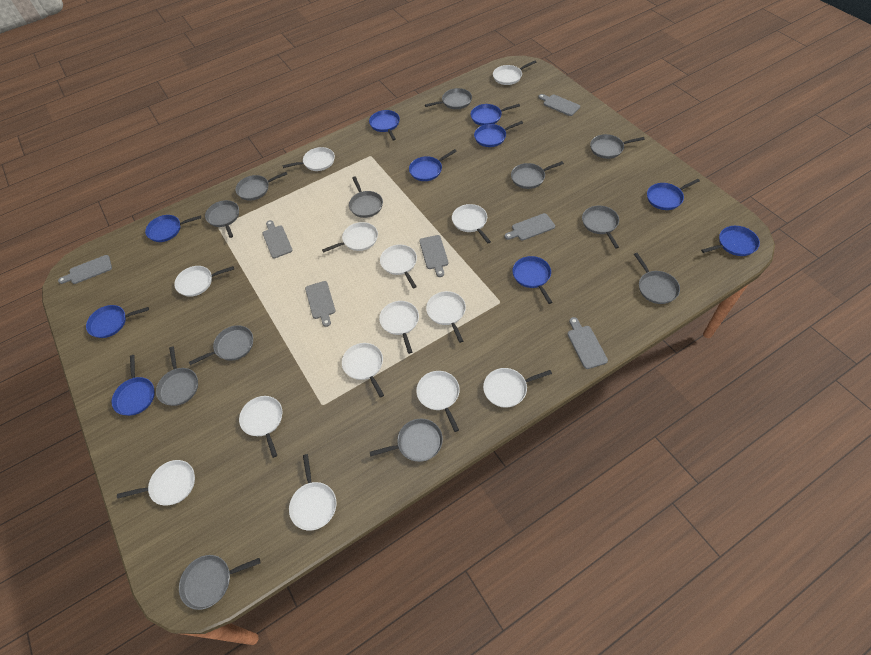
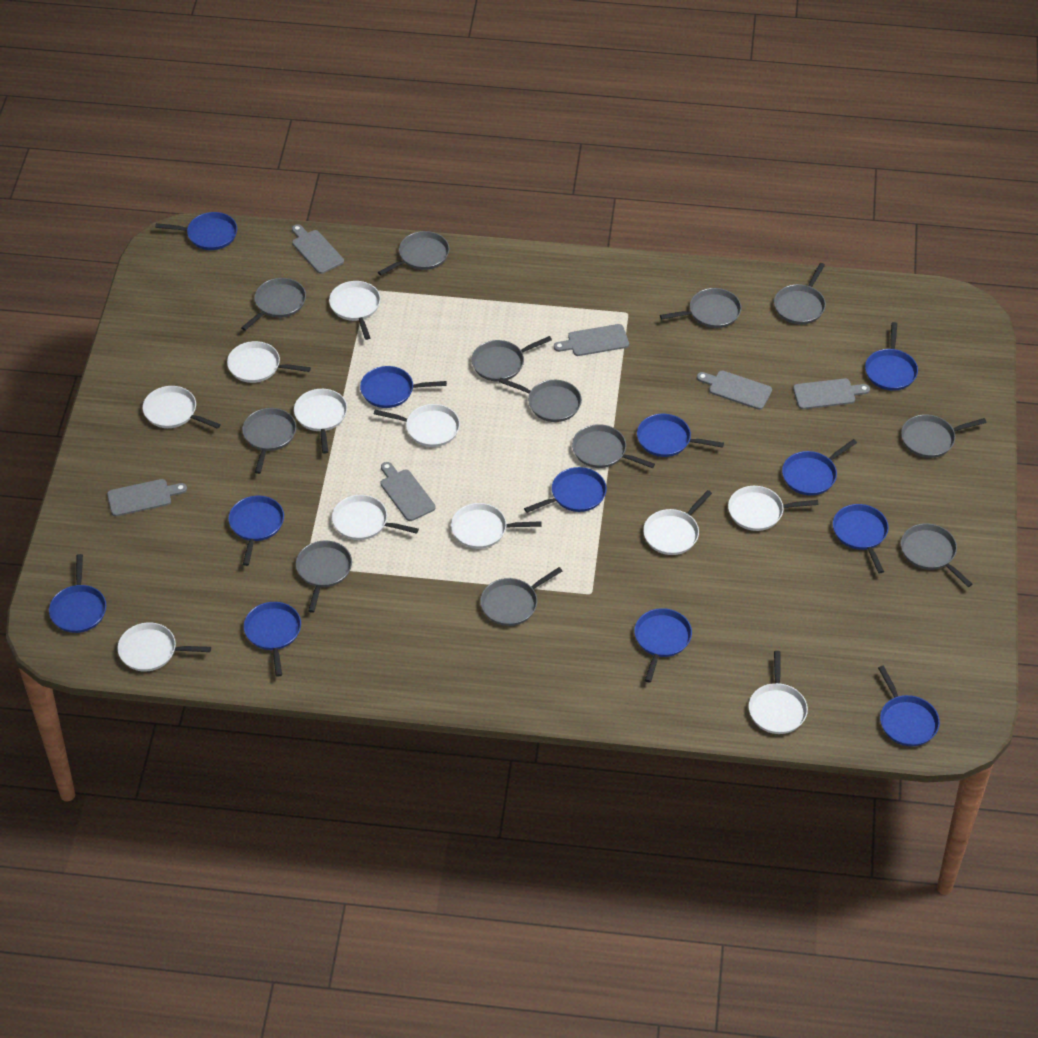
blue pan: [86,305,149,338] [112,355,155,416] [145,215,201,242] [369,110,400,141] [409,149,457,181] [470,104,520,126] [474,121,523,147] [512,256,552,304] [647,179,700,210] [701,226,760,256] = 10 -> [49,554,106,633] [155,212,237,250] [229,496,284,566] [244,602,301,677] [360,366,447,408] [524,467,607,513] [634,608,692,682] [637,414,724,457] [782,439,857,496] [833,504,889,573] [865,322,918,391] [878,665,940,746] = 12
grey cutting board: [58,255,112,284] [263,220,293,258] [305,281,335,327] [419,235,449,277] [504,213,555,240] [538,94,580,116] [567,317,608,369] = 7 -> [107,479,187,516] [292,224,344,274] [381,462,436,521] [554,324,629,356] [697,371,772,410] [793,378,870,409] = 6
white pan: [117,460,195,505] [174,266,234,297] [239,396,282,458] [282,147,335,171] [289,454,337,530] [322,222,378,253] [342,343,384,398] [379,301,419,354] [380,245,417,288] [416,371,460,432] [426,291,466,343] [452,204,491,243] [483,368,552,408] [493,61,536,85] = 14 -> [117,622,211,672] [143,386,221,429] [227,341,311,383] [294,389,347,454] [329,281,381,340] [332,495,419,540] [374,404,460,447] [451,503,542,549] [643,490,712,555] [728,486,818,531] [749,651,808,734] = 11

